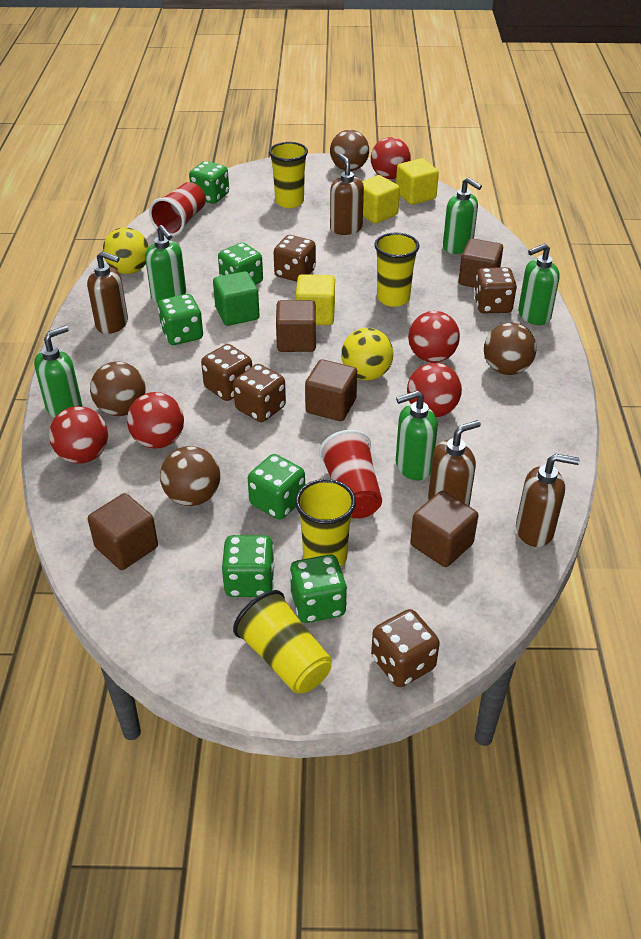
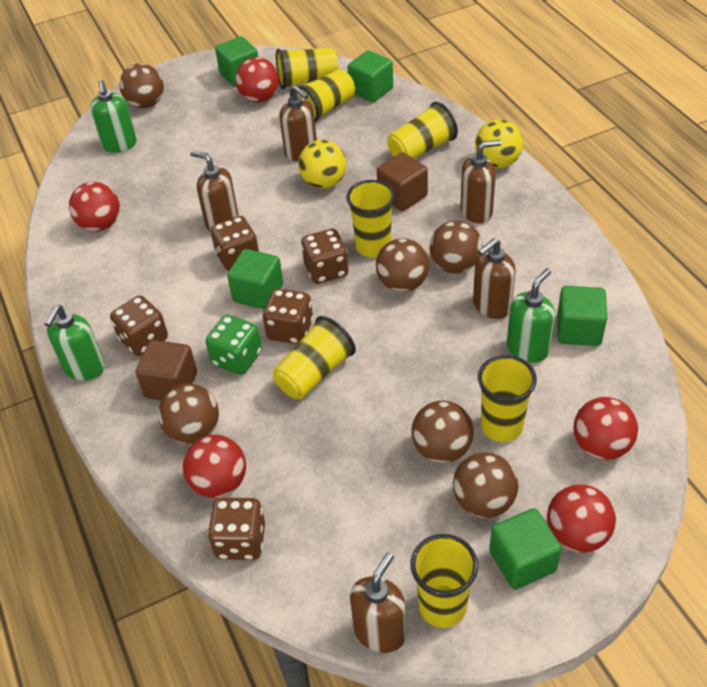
brown ball: [90,362,145,416] [160,446,220,506] [330,130,369,171] [484,323,537,375] = 4 -> [119,64,164,108] [158,384,219,444] [376,238,429,292] [411,401,474,463] [430,221,483,274] [453,452,518,518] = 6
brown cube: [88,493,158,570] [276,300,316,352] [305,359,357,421] [410,491,478,567] [458,238,503,288] = 5 -> [136,340,197,400] [377,152,428,211] = 2
brown soap dispenser: [87,251,128,334] [330,154,364,235] [428,420,481,506] [516,454,580,547] = 4 -> [190,150,239,232] [280,85,317,161] [350,552,406,653] [460,140,501,223] [473,239,516,319] = 5
green cube: [213,271,260,326] = 1 -> [215,36,258,87] [227,249,283,309] [348,50,393,102] [489,508,562,590] [557,286,607,346] = 5
green dice: [158,294,203,345] [189,161,229,204] [218,242,263,285] [222,535,275,597] [248,454,305,520] [290,555,347,623] = 6 -> [205,315,262,375] = 1
green soap dispenser: [34,326,83,418] [145,225,186,303] [396,390,438,480] [443,177,482,254] [518,243,560,325] = 5 -> [45,305,105,381] [90,80,137,153] [507,268,555,363] = 3
red cup: [149,182,206,236] [319,430,382,519] = 2 -> none = 0
yellow cube: [296,274,335,325] [362,175,400,224] [396,158,439,205] = 3 -> none = 0
yellow cup: [233,590,332,693] [269,142,308,208] [295,479,356,567] [374,233,419,307] = 4 -> [273,316,356,399] [276,47,338,89] [290,69,355,123] [346,180,395,257] [387,102,458,159] [410,534,478,628] [478,355,537,442] = 7

